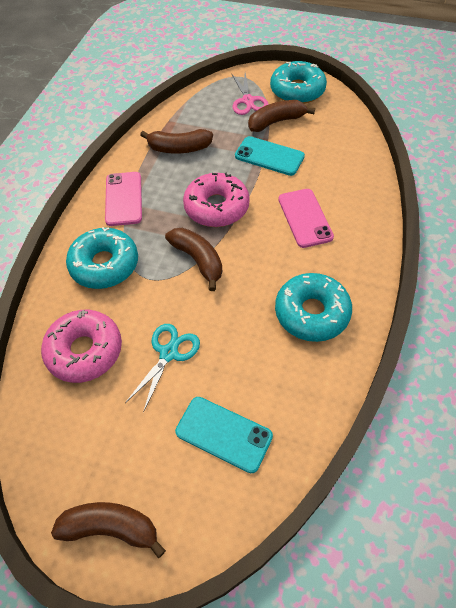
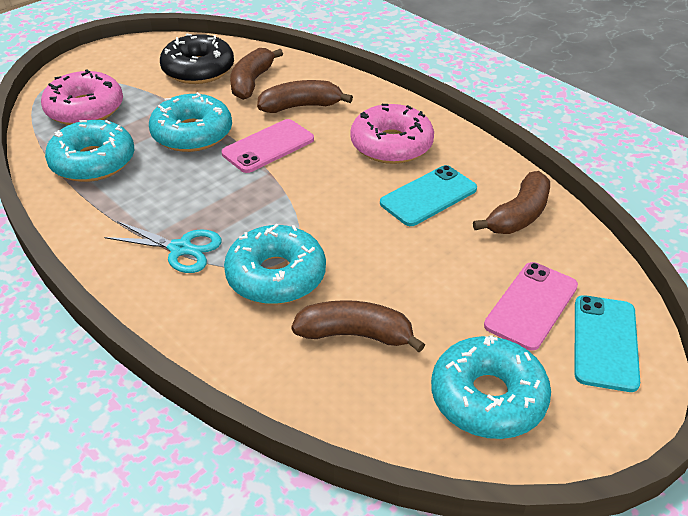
black donut: none = 0 -> [160,34,234,84] = 1
pink scissors: [232,73,269,115] = 1 -> none = 0
turquoise donut: [66,227,138,289] [270,61,327,104] [275,273,352,342] = 3 -> [45,120,134,182] [149,92,232,152] [224,224,326,304] [431,335,551,439] = 4

